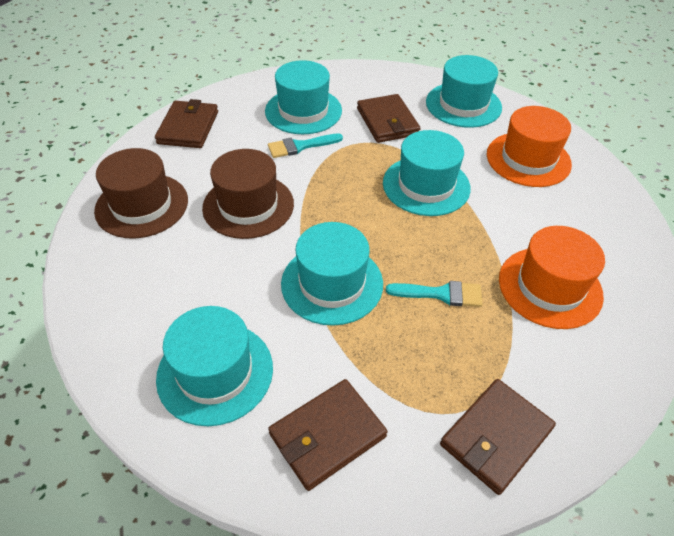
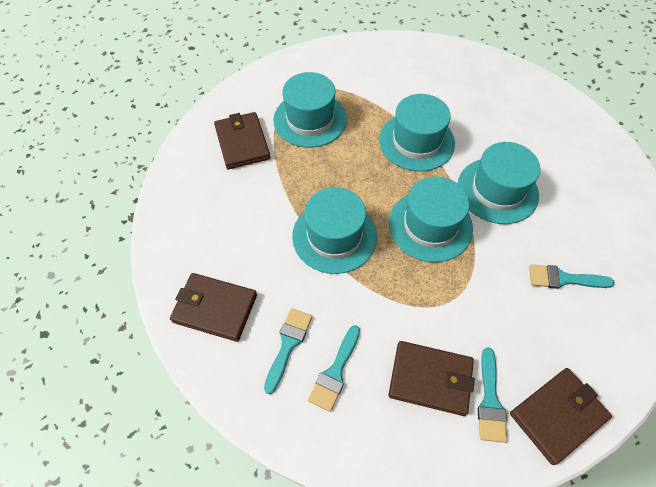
brown hat: [94,148,188,238] [202,149,294,239] = 2 -> none = 0
orange hat: [487,106,572,187] [499,226,605,329] = 2 -> none = 0
turquoise brush: [268,134,343,158] [386,281,482,307] = 2 -> [264,308,312,394] [308,325,360,412] [478,347,507,443] [529,265,615,289] = 4

